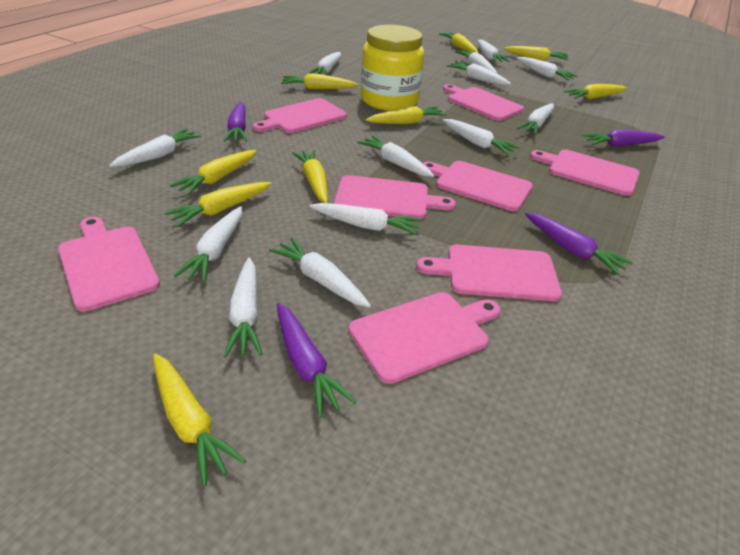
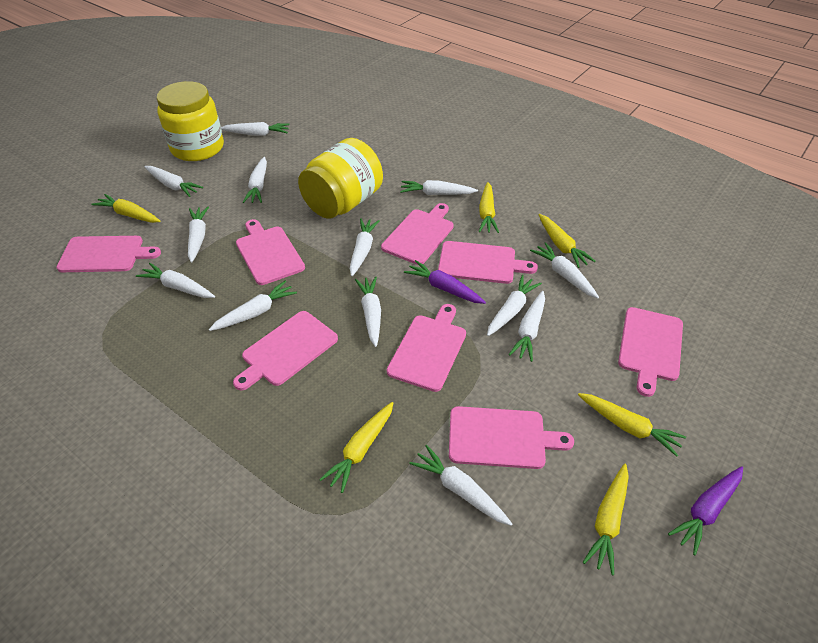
purple carrot: [224,102,247,142] [277,303,356,418] [525,212,633,275] [582,129,665,147] = 4 -> [404,260,486,304] [668,466,743,555] = 2
yellow carrot: [153,353,246,487] [165,182,271,227] [170,150,257,195] [281,73,359,89] [292,150,328,203] [366,106,447,124] [439,32,479,53] [504,46,568,61] [564,84,627,100] = 9 -> [91,194,161,223] [319,402,394,493] [479,182,499,233] [539,214,595,268] [578,393,686,457] [583,464,629,575] = 6
yellow jar: [361,25,424,111] = 1 -> [157,81,224,161] [298,138,383,219] = 2

